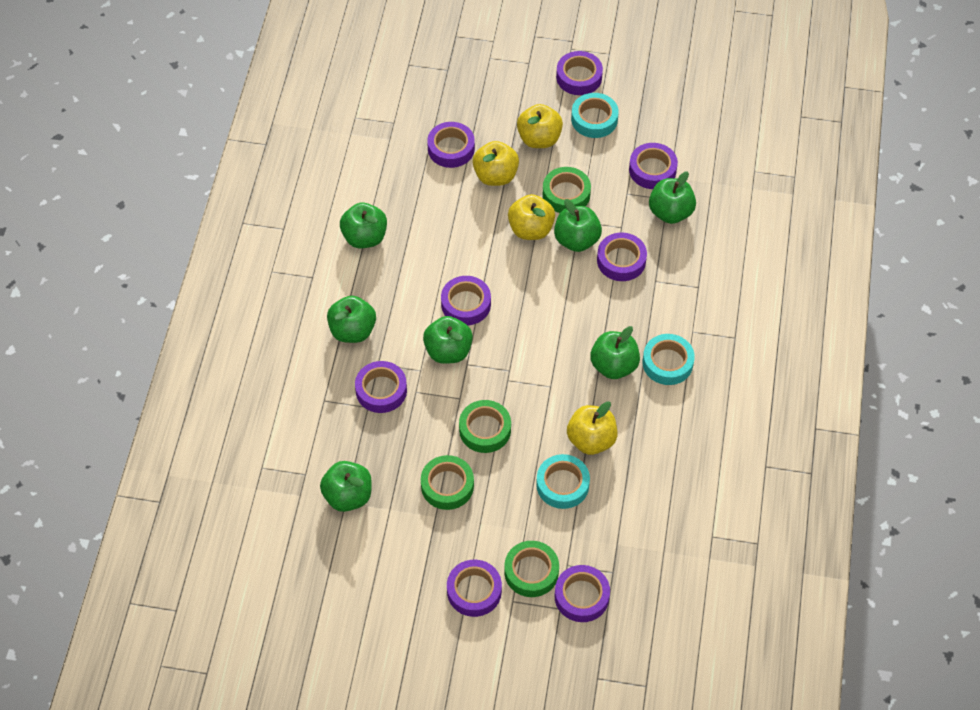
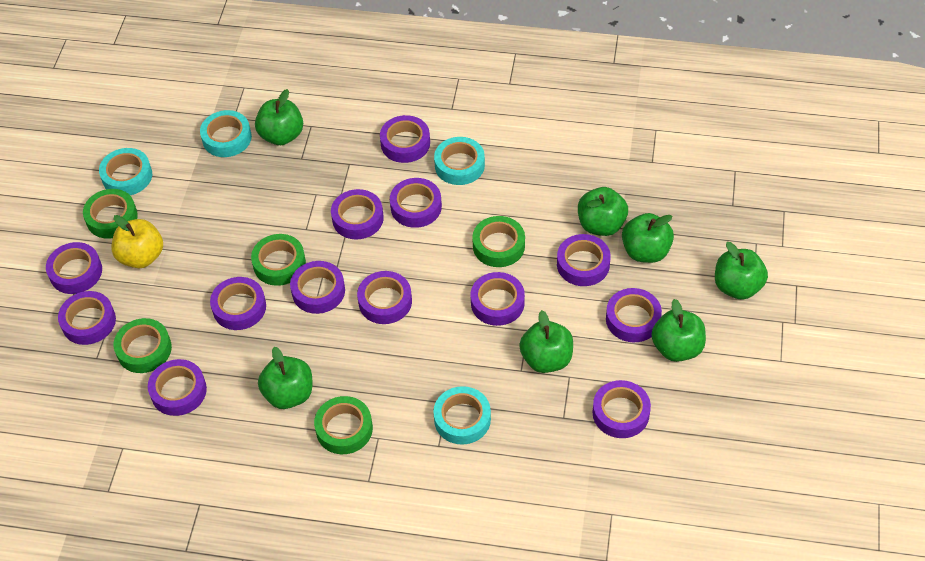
green tape: [421,455,474,510] [459,400,511,453] [504,541,559,597] [543,167,591,213] = 4 -> [83,189,138,239] [114,318,172,373] [251,234,306,286] [314,396,373,454] [472,216,525,267] = 5
purple tape: [355,361,407,413] [427,122,475,168] [441,276,491,325] [447,560,502,617] [555,565,610,622] [556,51,603,95] [597,233,647,281] [629,143,678,189] = 8 -> [46,242,102,294] [58,291,116,345] [148,359,207,416] [210,277,266,330] [290,261,345,314] [331,189,384,240] [357,271,412,324] [380,115,430,163] [390,178,442,228] [471,272,525,326] [557,234,611,286] [592,380,651,438] [606,288,662,342] = 13
turquoise tape: [536,454,590,509] [571,93,619,138] [643,334,695,385] = 3 -> [99,148,152,195] [200,110,252,157] [433,386,491,445] [434,137,485,185] = 4
yellow apple: [473,141,519,186] [508,194,555,240] [517,104,563,148] [567,401,618,455] = 4 -> [111,215,163,268] = 1

